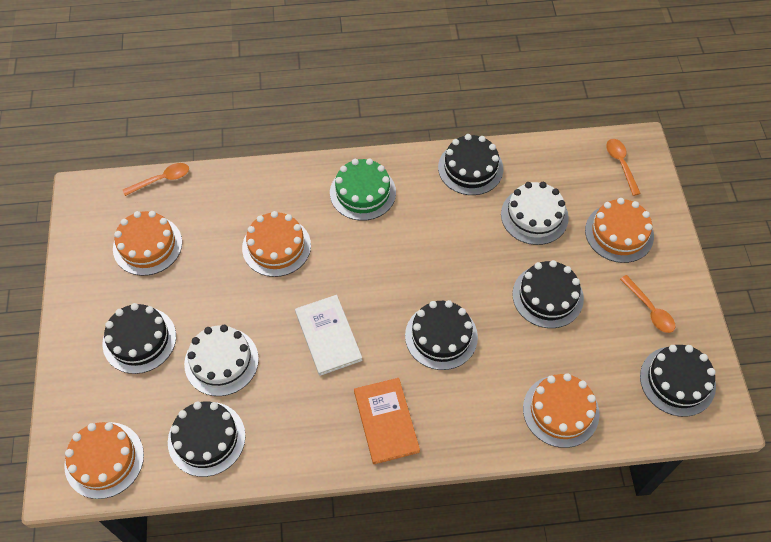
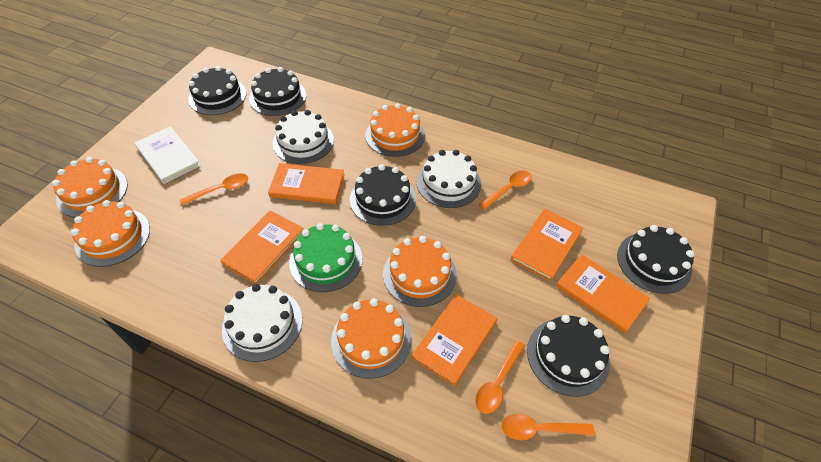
black cake: [102,303,176,374] [168,401,246,477] [405,300,478,370] [438,134,503,195] [512,260,584,328] [640,345,716,417] = 6 -> [188,66,247,115] [249,67,306,116] [350,164,416,226] [527,315,610,397] [617,225,695,294] = 5
orange book: [354,378,420,464] = 1 -> [220,210,304,284] [268,163,345,204] [412,294,497,386] [511,209,583,282] [556,254,650,334] = 5
orange spoon: [123,163,189,196] [606,139,641,196] [620,275,675,333] = 3 -> [180,173,248,205] [475,340,525,414] [479,170,532,210] [501,414,595,440] = 4
white cake: [184,325,259,396] [501,182,569,245] = 2 -> [222,284,302,362] [273,110,334,164] [417,150,481,208] = 3

